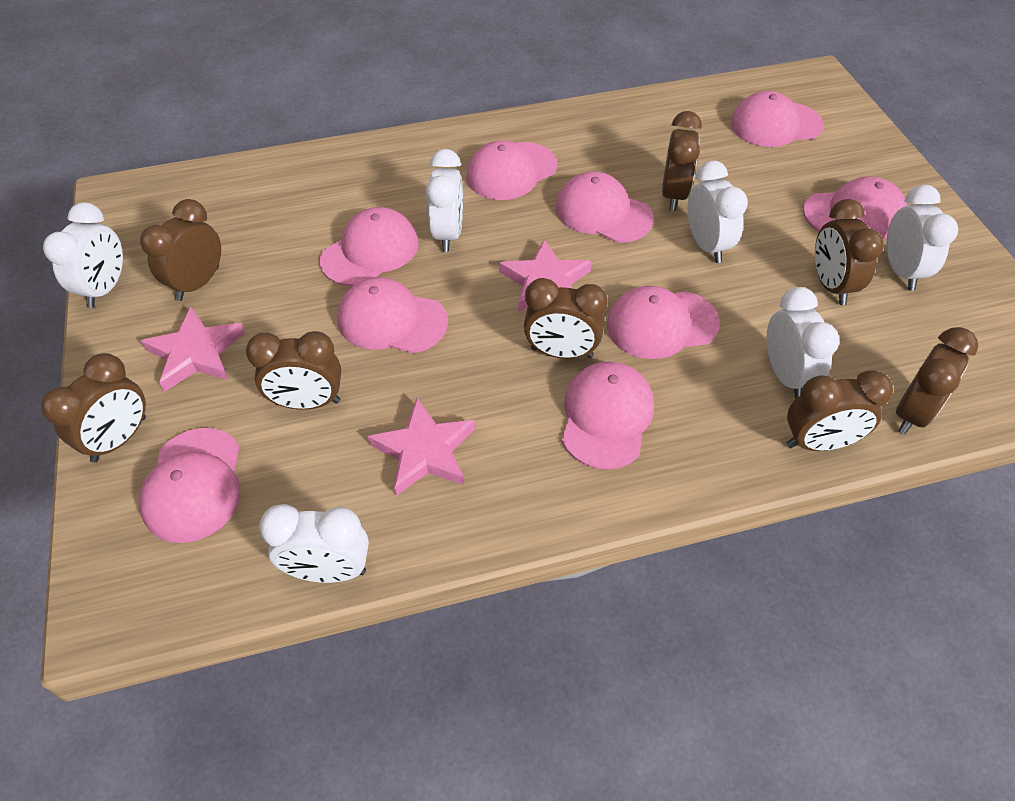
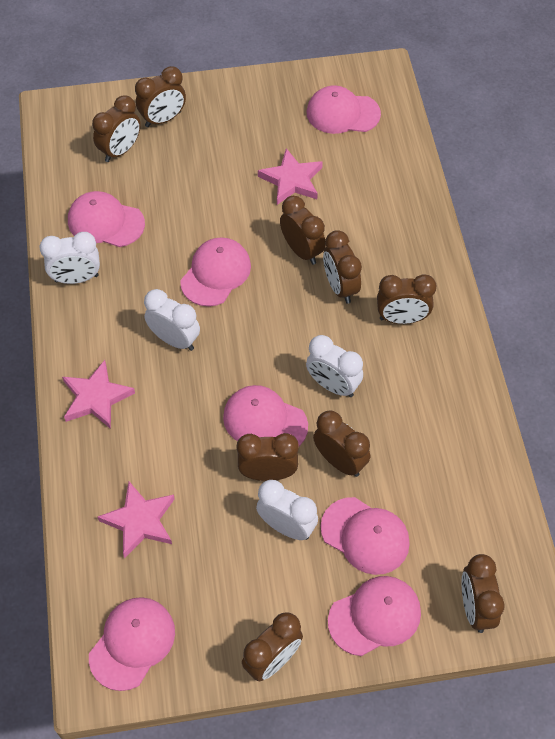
brown clock: [41,353,146,462] [140,199,221,301] [246,331,341,410] [524,278,608,359] [662,111,702,211] [787,370,893,451] [815,199,884,305] [896,327,978,434] = 8 -> [92,95,141,162] [135,66,186,127] [237,433,299,481] [242,612,303,682] [280,196,326,265] [313,410,370,477] [323,230,362,304] [377,274,437,324] [461,554,505,633] = 9
pink cap: [139,428,240,543] [320,207,419,286] [337,277,448,353] [467,140,557,200] [555,171,654,243] [562,362,654,469] [607,286,720,359] [731,91,824,147] [803,176,907,239] = 9 -> [68,191,145,247] [89,597,175,691] [180,237,251,307] [223,385,308,446] [307,86,381,134] [321,497,410,575] [328,576,421,656] = 7
white clock: [43,203,123,308] [259,504,369,583] [426,149,463,252] [688,161,748,263] [767,287,839,399] [886,185,958,290] = 6 -> [39,232,100,284] [144,289,200,351] [256,480,318,540] [306,335,363,397] = 4

